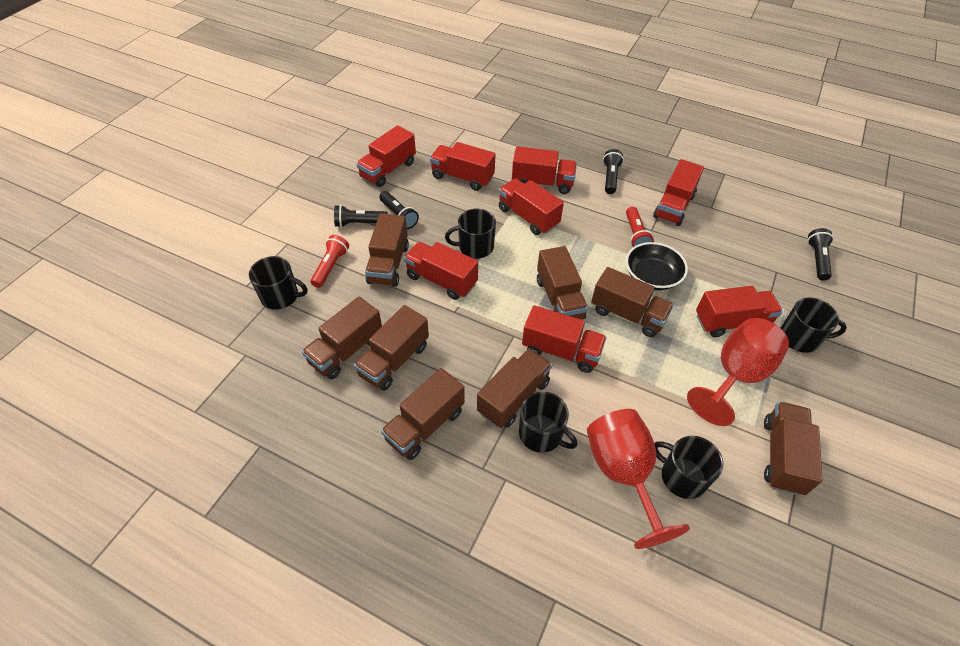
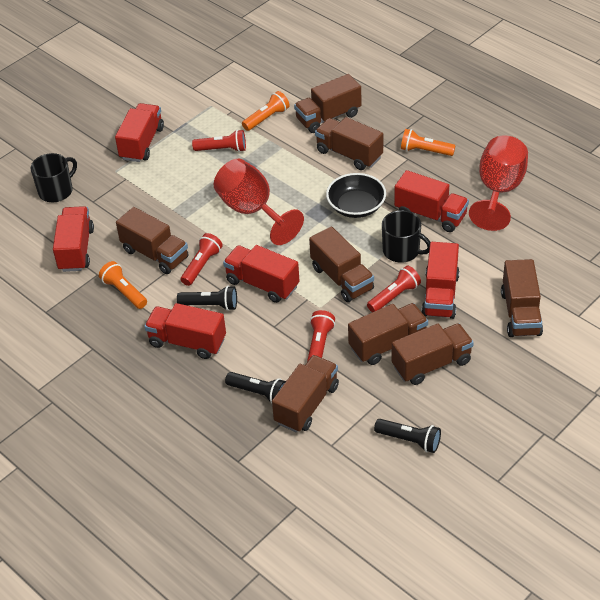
black flashlight: [334,205,388,228] [379,191,419,229] [603,149,624,194] [807,228,834,281] = 4 -> [177,286,237,311] [225,372,286,404] [374,419,441,453] = 3
black mug: [249,256,307,310] [445,209,496,259] [519,392,577,453] [654,436,723,499] [781,298,847,353] = 5 -> [30,153,77,202] [382,210,430,263] = 2
orange flashlight: none = 0 -> [99,261,147,309] [242,91,290,131] [401,129,456,156] = 3
red flashlight: [311,235,349,288] [626,207,654,247] = 2 -> [181,233,223,286] [192,130,246,152] [307,310,335,362] [367,266,421,312] = 4
red truck: [356,125,416,187] [404,242,478,300] [430,142,495,191] [499,178,564,235] [512,146,577,194] [522,305,607,373] [653,159,704,226] [696,286,783,337] = 8 -> [53,206,94,272] [115,103,164,162] [144,303,226,359] [223,245,299,303] [394,170,469,232] [421,242,460,319] = 6

